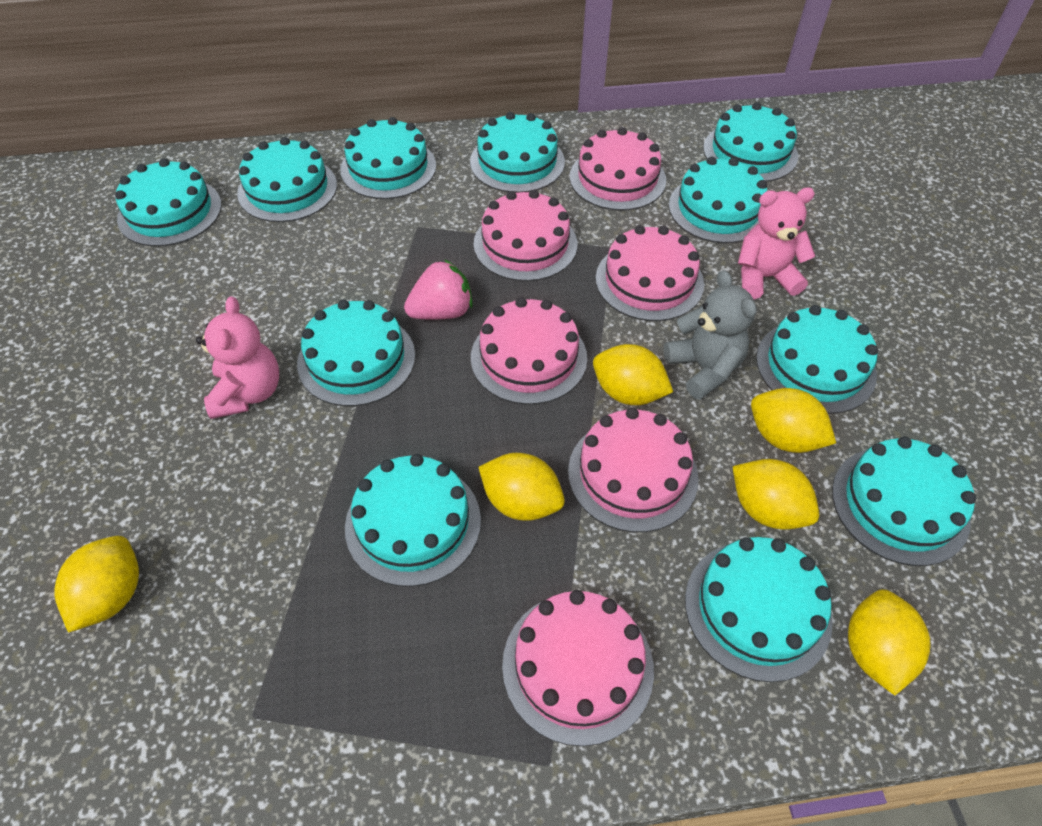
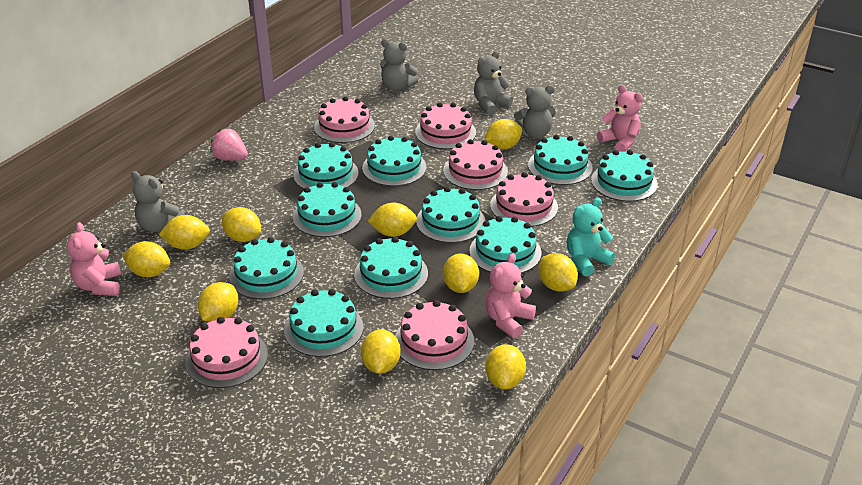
grey teddy bear: [664,270,757,400] = 1 -> [131,171,184,232] [380,39,418,91] [474,51,513,115] [514,85,556,138] = 4
pink teddy bear: [196,296,279,419] [738,187,815,300] = 2 -> [67,222,121,296] [485,253,536,338] [597,85,643,152] = 3
turquoise cake: [115,158,222,247] [237,137,337,222] [297,299,415,406] [340,117,436,199] [345,454,481,587] [470,112,565,193] [669,157,767,243] [685,537,833,682] [703,102,798,182] [756,305,878,414] [832,436,976,566] = 11 -> [229,237,304,299] [284,289,363,357] [293,182,362,237] [294,142,359,189] [354,237,428,299] [362,136,426,186] [416,187,485,243] [469,216,541,274] [528,135,592,185] [591,150,658,202] = 10
turquoise teddy bear: none = 0 -> [567,198,615,276] = 1
yellow lemon: [54,536,139,633] [478,453,565,521] [593,344,673,405] [732,459,819,530] [751,388,836,453] [848,589,931,695] = 6 -> [122,241,170,277] [159,215,210,250] [198,282,239,322] [222,207,261,242] [361,329,401,374] [368,203,417,237] [443,254,479,293] [484,119,522,150] [485,344,526,389] [538,253,578,292] = 10

